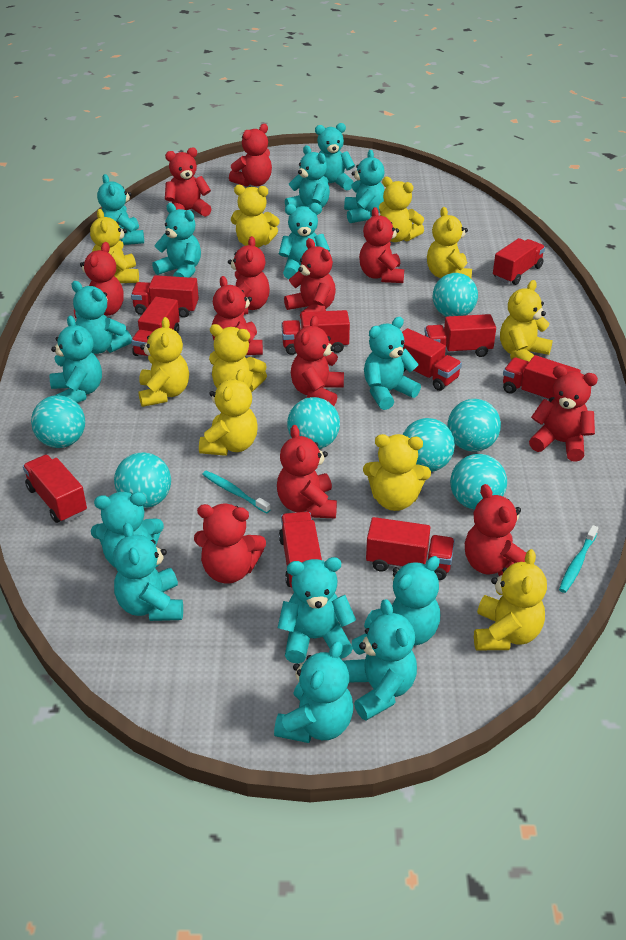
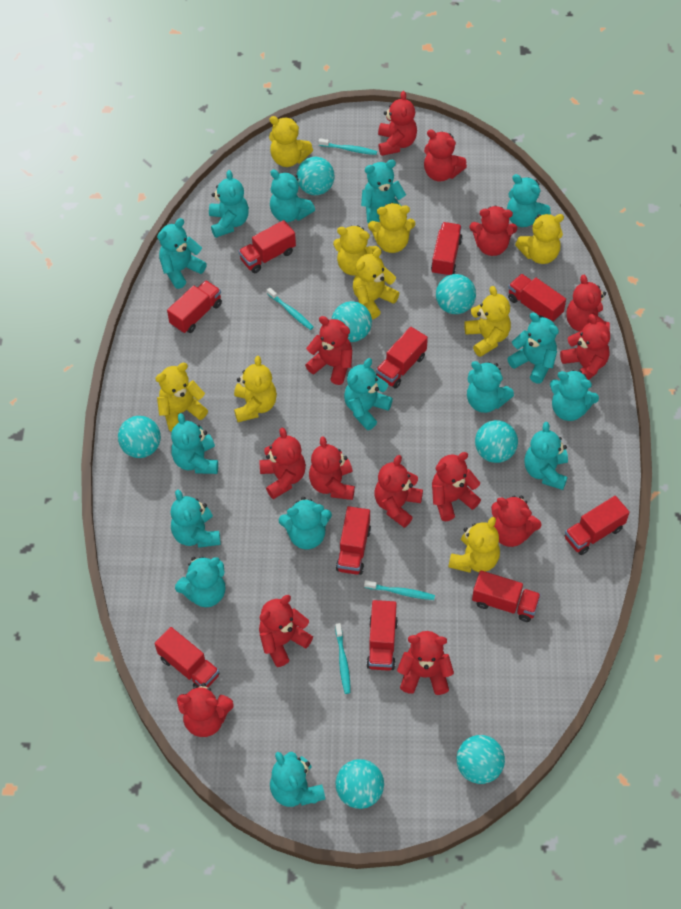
red teddy bear: [74,242,123,318] [165,147,211,217] [194,504,266,584] [212,276,263,355] [228,236,270,315] [229,124,272,187] [277,425,337,518] [284,238,336,318] [291,316,344,406] [359,207,404,283] [465,484,526,576] [529,365,598,462] = 12 -> [177,683,233,737] [259,595,313,667] [260,428,306,499] [305,316,352,385] [309,436,355,500] [375,455,423,528] [378,91,417,156] [397,631,454,695] [424,129,467,182] [432,452,481,521] [470,205,517,256] [491,495,541,547] [560,314,610,380] [566,275,610,331] = 14
turquoise toothbrush: [202,471,271,514] [559,525,598,593] = 2 -> [267,288,314,330] [319,139,377,155] [335,623,351,694] [364,580,435,600] = 4
yellow teddy bear: [90,209,139,283] [138,317,189,407] [199,369,258,456] [209,324,267,392] [231,185,280,247] [363,434,431,511] [379,177,424,242] [427,207,472,278] [474,549,547,650] [500,280,553,362] = 10 -> [155,363,208,432] [234,356,277,422] [269,116,313,167] [333,225,379,276] [353,248,399,319] [368,203,415,253] [448,517,500,573] [464,286,511,357] [515,214,564,264] = 9

